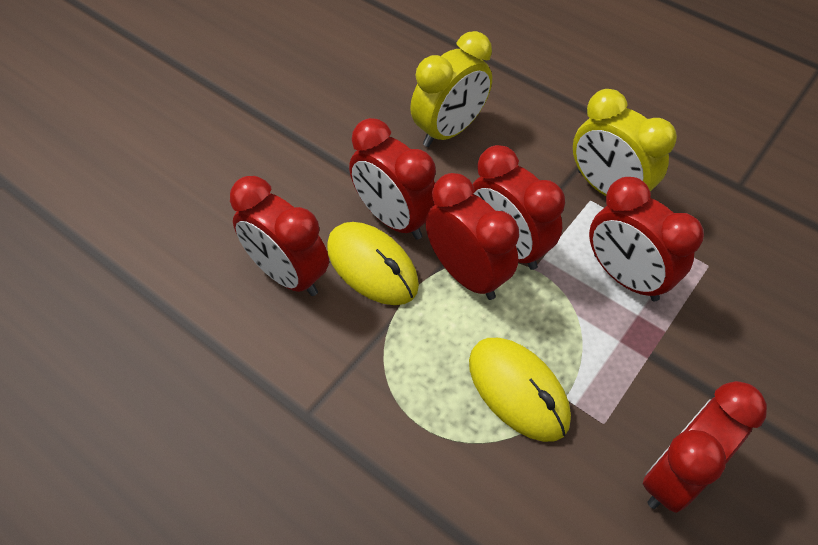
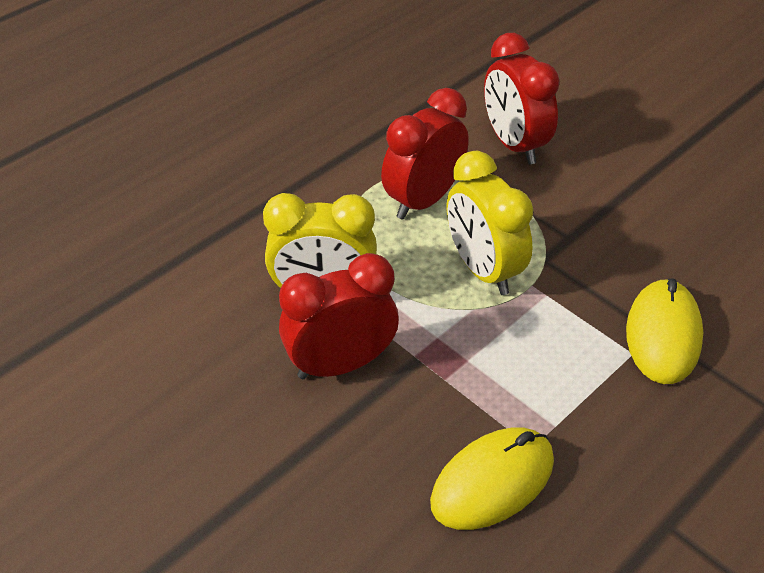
red clock: [230,176,329,296] [349,118,436,240] [425,173,519,300] [473,145,565,270] [589,177,704,301] [643,381,767,513] = 6 -> [279,253,399,379] [381,88,469,220] [484,33,560,164] = 3

